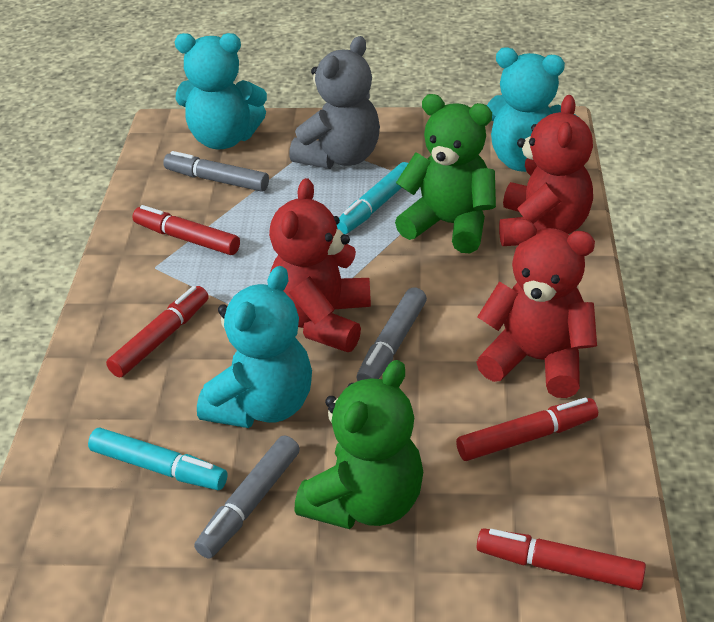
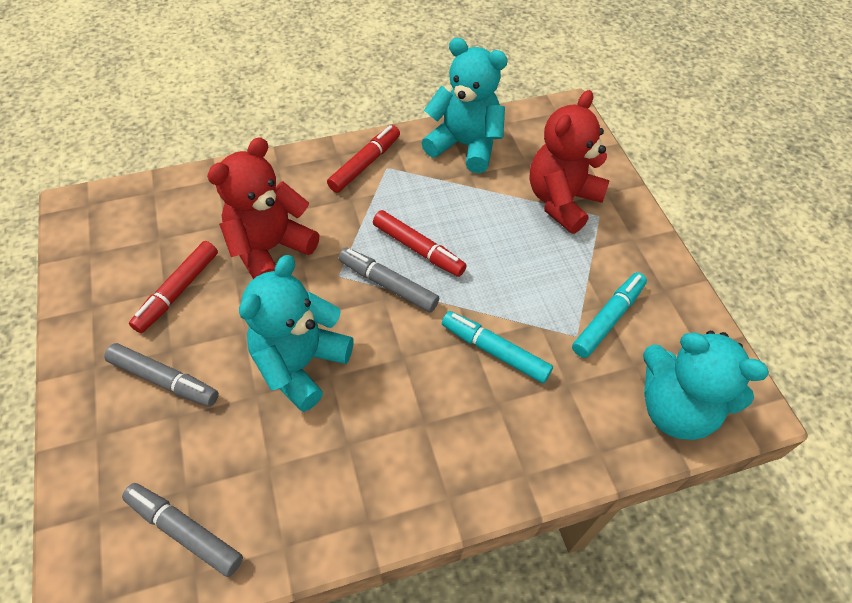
green teddy bear: [294,360,423,529] [395,94,496,253] = 2 -> none = 0
grey teddy bear: [289,36,380,169] = 1 -> none = 0
red marker: [106,286,208,378] [133,205,240,255] [456,397,598,461] [477,528,646,590] = 4 -> [129,241,218,333] [327,125,400,193] [373,210,467,277] = 3
red teddy bear: [269,178,371,352] [476,219,597,398] [499,95,593,246] = 3 -> [207,137,319,279] [529,90,610,234] = 2

